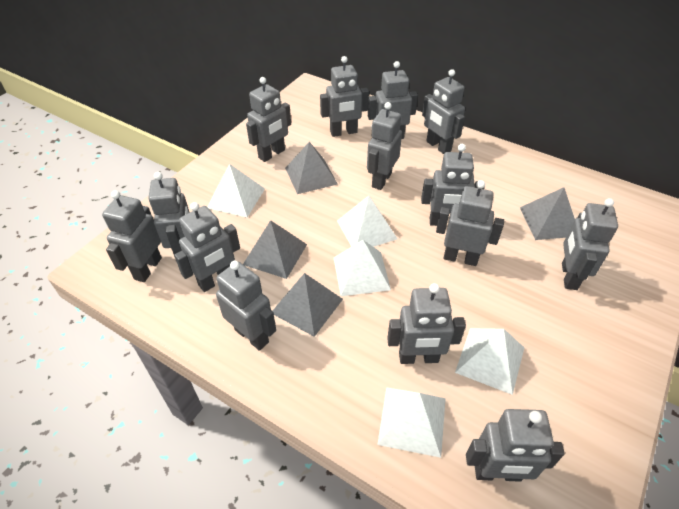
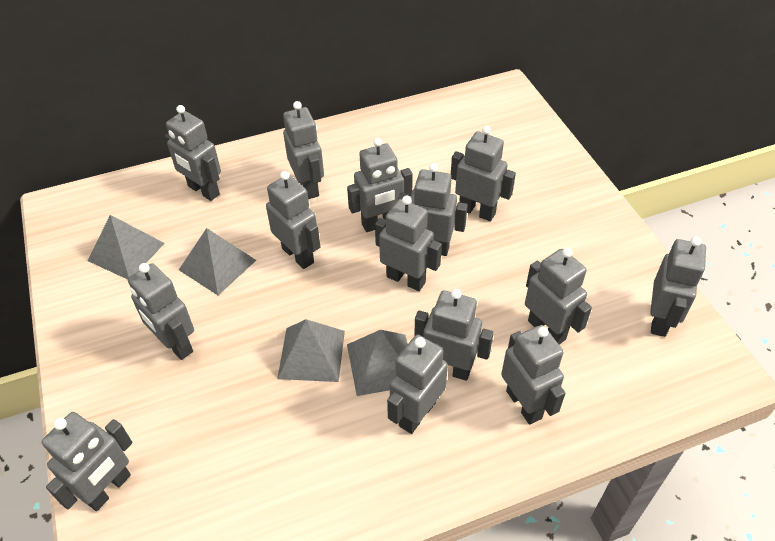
white pyramid: [207,164,265,218] [334,240,391,296] [337,196,397,247] [377,387,446,458] [455,328,524,395] = 5 -> none = 0

